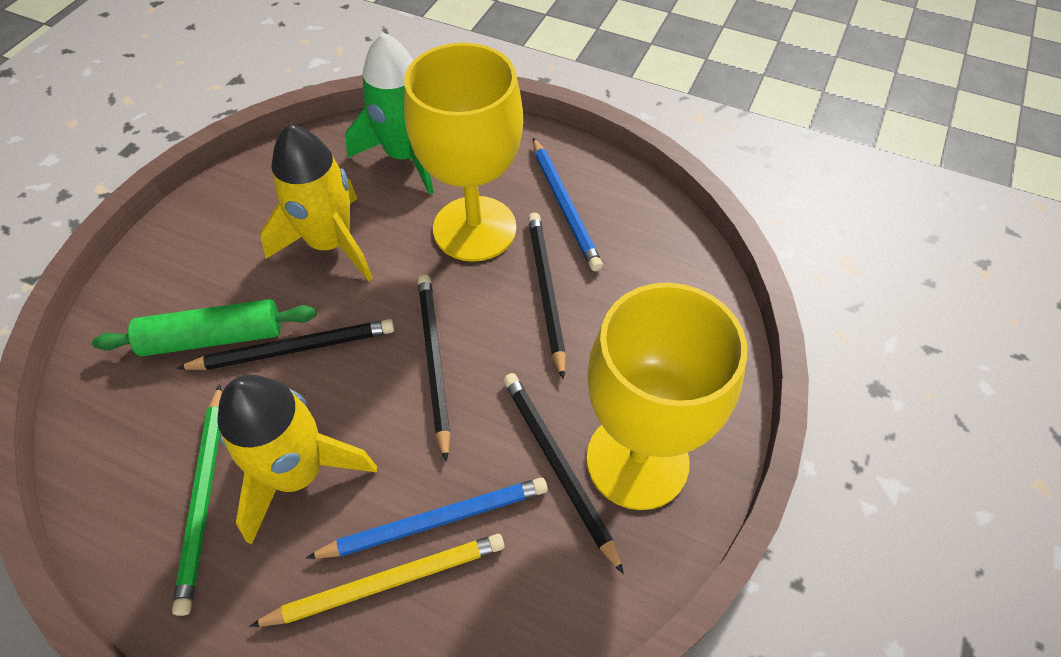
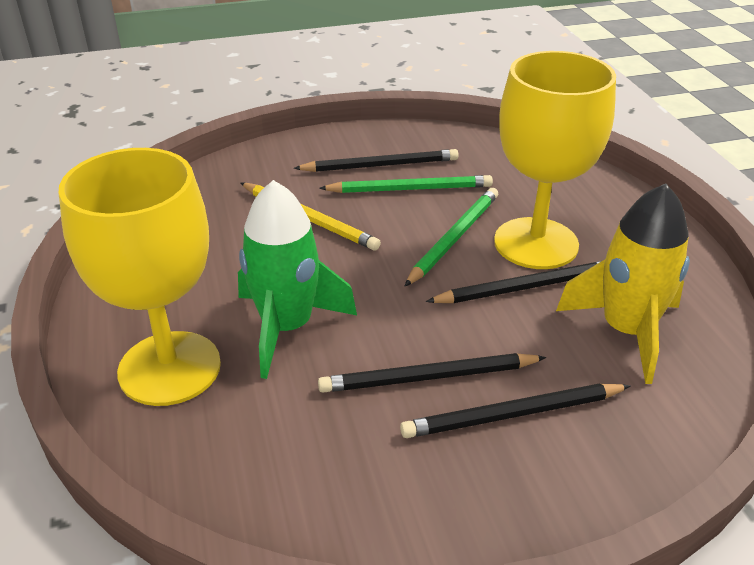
blue pencil: [306,478,548,559] [533,138,603,271] = 2 -> none = 0
green pencil: [172,384,222,616] = 1 -> [319,175,493,193] [404,188,498,287] = 2
green rolling pin: [92,299,317,356] = 1 -> none = 0
yellow rocket: [217,375,377,545] [260,124,372,281] = 2 -> [556,183,690,384] = 1

